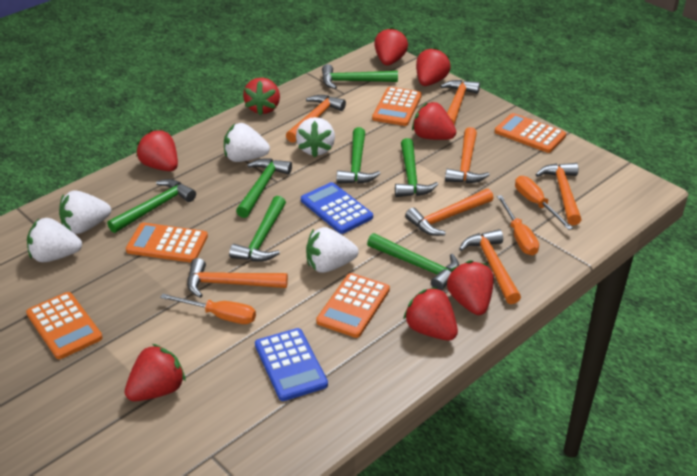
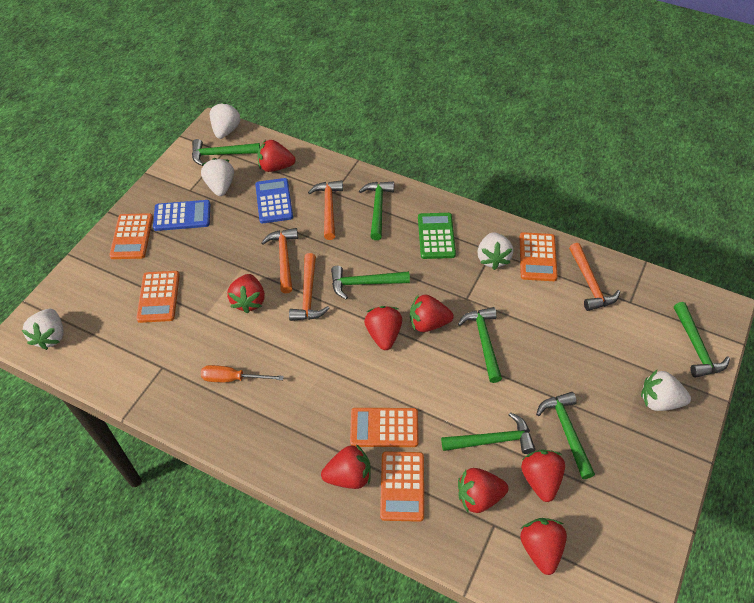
green calculator: none = 0 -> [418,213,456,259] = 1
orange hammer: [187,258,288,298] [286,95,346,143] [405,189,493,236] [440,80,480,125] [445,127,490,183] [459,229,521,304] [535,163,581,225] = 7 -> [261,228,298,293] [289,253,329,321] [308,180,343,240] [569,243,620,311] = 4
orange screwdriver: [160,294,256,324] [497,195,539,255] [515,176,573,230] = 3 -> [201,365,284,382] = 1

